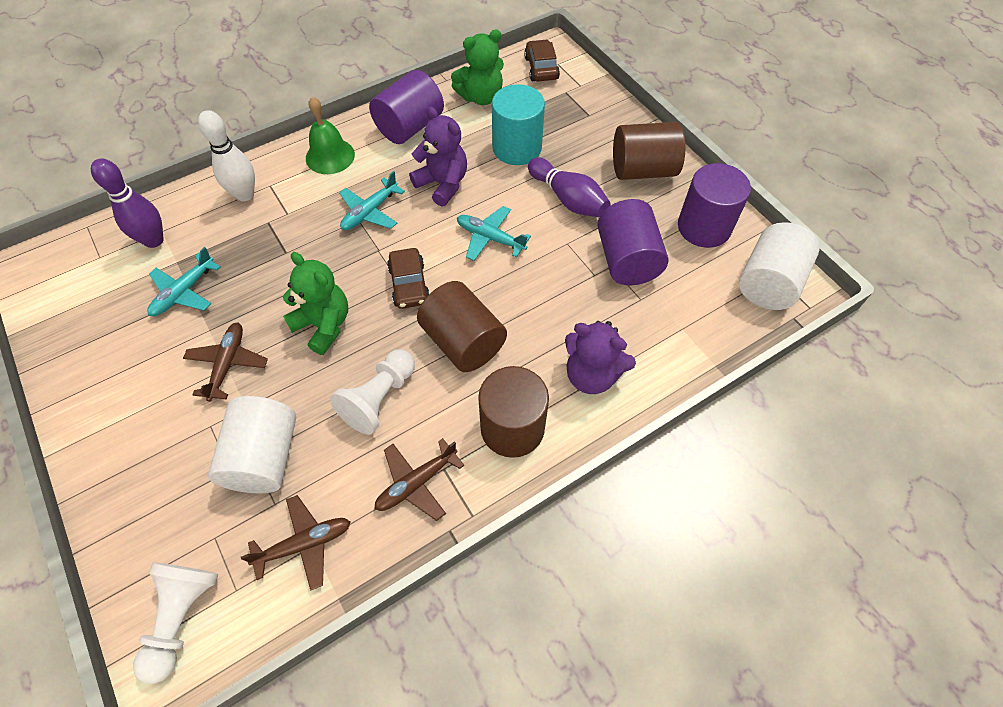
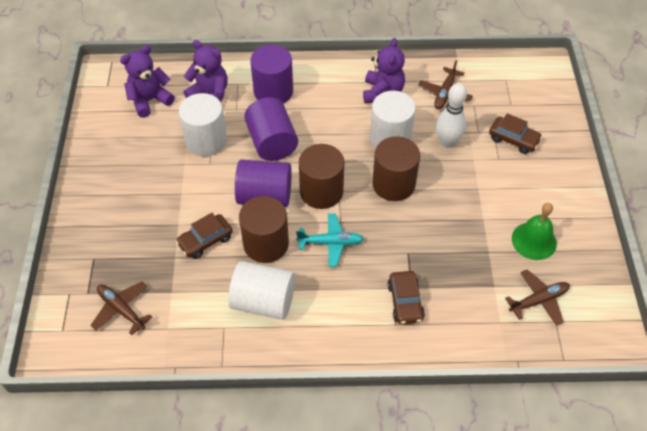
brown car: [387,248,430,309] [524,39,560,81] = 2 -> [176,213,233,259] [387,271,425,324] [489,113,542,154] = 3
green teddy bear: [283,252,348,355] [451,29,504,105] = 2 -> none = 0
purple bowling pin: [91,159,164,248] [528,157,611,217] = 2 -> none = 0
purple teddy bear: [409,106,467,207] [565,321,636,394] = 2 -> [120,45,175,118] [184,40,228,102] [363,38,405,103] = 3
turquoise cylinder: [492,84,545,165] = 1 -> none = 0
turquoise plane: [147,247,220,316] [339,171,405,230] [457,206,531,261] = 3 -> [296,213,364,267] = 1
white cylinder: [208,396,296,493] [739,222,820,310] = 2 -> [179,93,227,156] [228,261,295,320] [370,91,416,148] = 3
white pawn: [133,562,218,684] [330,349,415,435] = 2 -> none = 0

